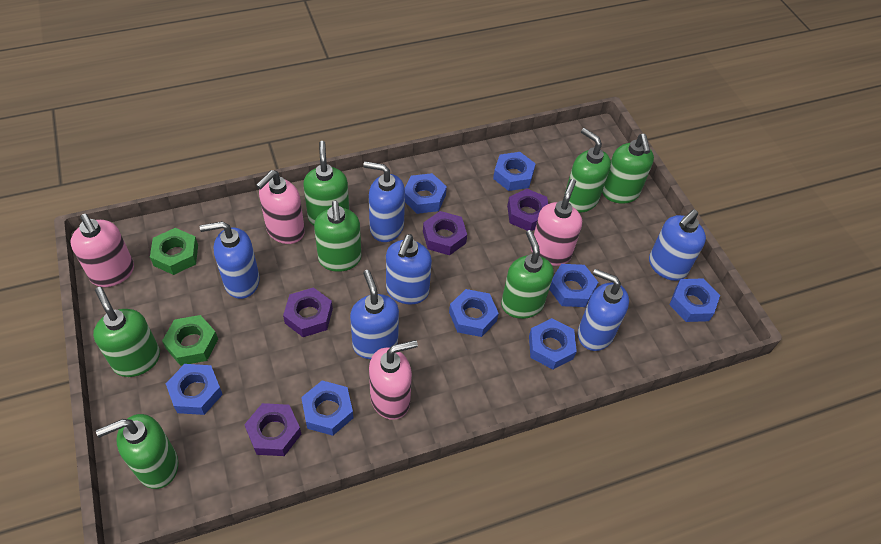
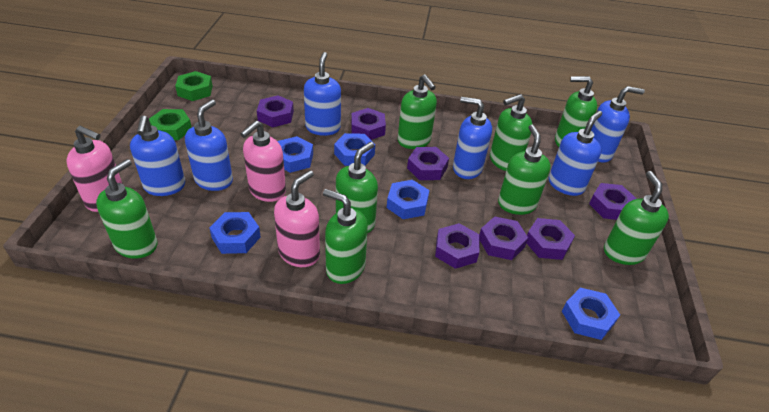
blue nut: [166,364,223,415] [301,381,353,436] [405,173,447,214] [449,289,499,337] [493,152,536,191] [529,318,577,369] [549,264,598,307] [669,279,720,322] = 8 -> [209,212,261,254] [277,136,313,173] [334,133,375,166] [387,180,429,219] [562,288,620,340] = 5
green soap dispenser: [93,287,160,377] [96,414,178,489] [303,141,349,226] [314,201,361,272] [501,230,554,319] [564,128,611,213] [602,134,654,204] = 7 -> [96,159,158,259] [323,189,368,284] [336,142,378,233] [398,74,437,149] [490,94,533,171] [498,125,551,215] [555,76,597,147] [604,171,669,265] = 8
pink soap dispenser: [70,214,134,287] [256,170,305,244] [369,340,418,420] [531,179,582,266] = 4 -> [66,126,123,212] [240,121,286,202] [274,170,320,267] = 3
purple nut: [244,403,301,456] [283,287,333,337] [423,211,467,255] [507,189,548,231] = 4 -> [257,95,294,127] [351,108,386,140] [407,147,449,180] [435,223,480,269] [479,216,528,260] [527,218,575,260] [589,183,637,220] = 7

